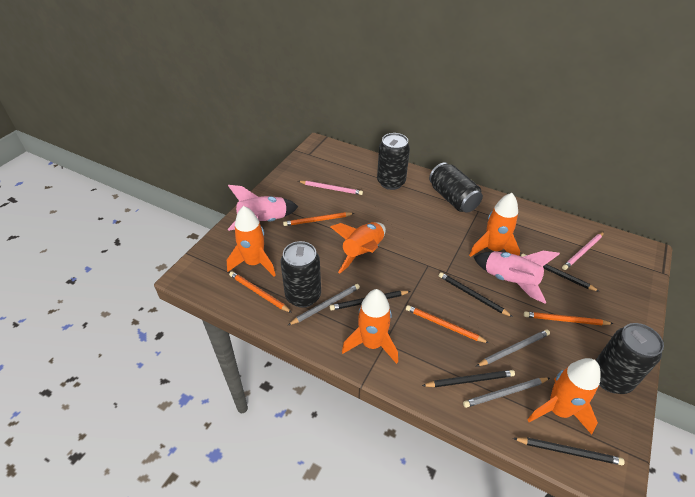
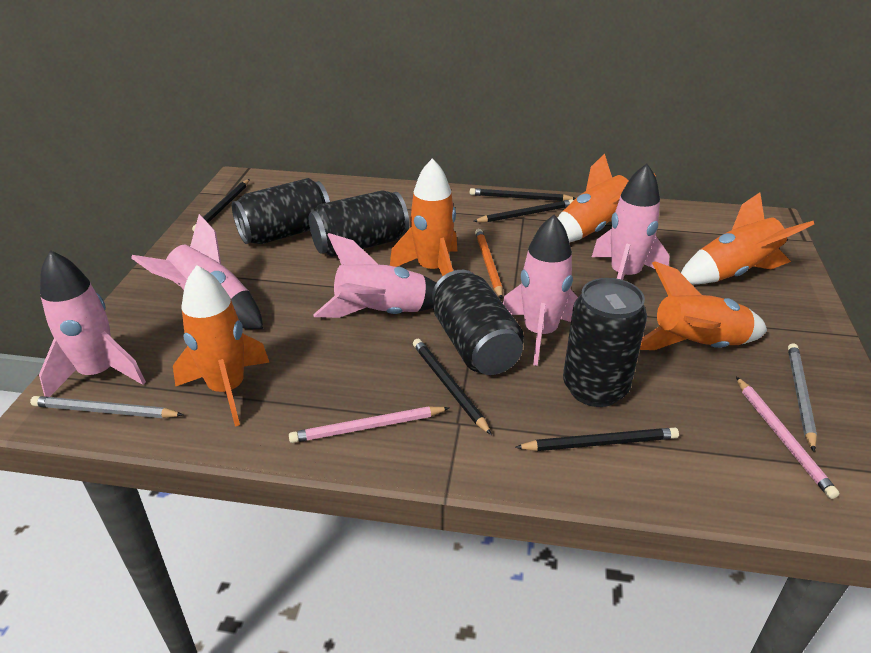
grey pencil: [288,284,360,325] [463,378,550,408] [477,329,550,366] = 3 -> [30,396,184,418] [788,343,817,452] = 2
orange pencil: [229,271,292,313] [283,212,354,226] [406,305,489,343] [524,311,613,325] = 4 -> [475,229,503,299] = 1
pink rocket: [228,185,298,231] [474,251,560,303] = 2 -> [39,250,146,397] [131,214,263,329] [313,233,436,318] [503,215,578,366] [592,164,670,280] = 5

